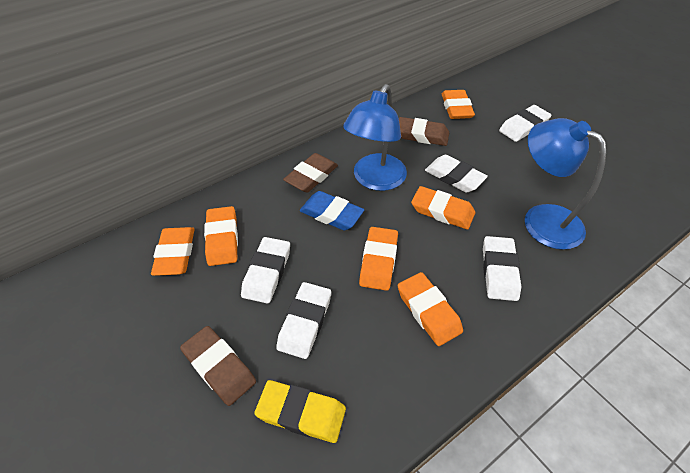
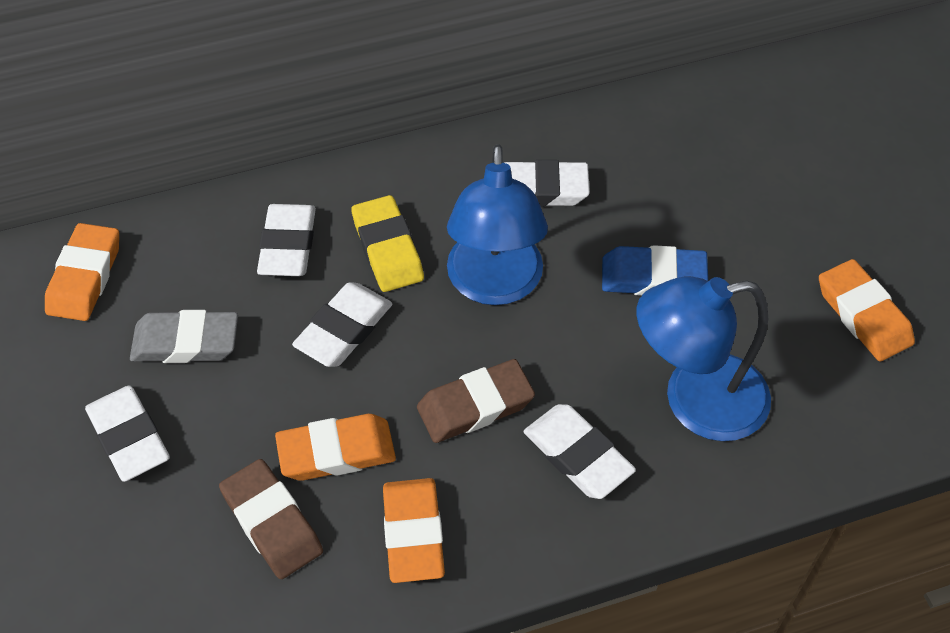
brown eraser: [180,326,256,406] [283,153,338,193] [399,117,449,146] = 3 -> [219,459,323,579] [417,359,535,443] = 2
grey eraser: none = 0 -> [130,310,238,363] = 1
orange eraser: [151,227,195,276] [204,206,238,266] [359,227,398,291] [398,272,463,346] [411,186,475,230] [442,90,475,119] = 6 -> [45,223,119,321] [275,414,396,481] [383,478,445,583] [819,259,915,361] = 4

